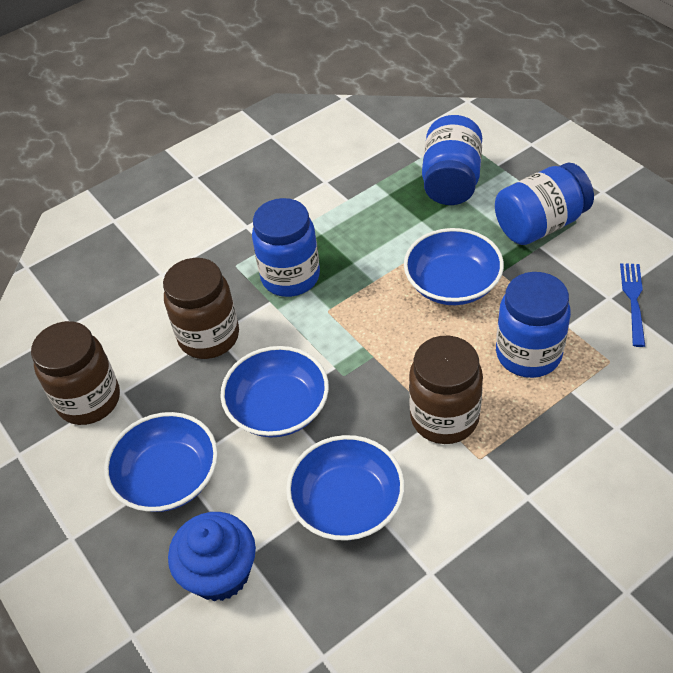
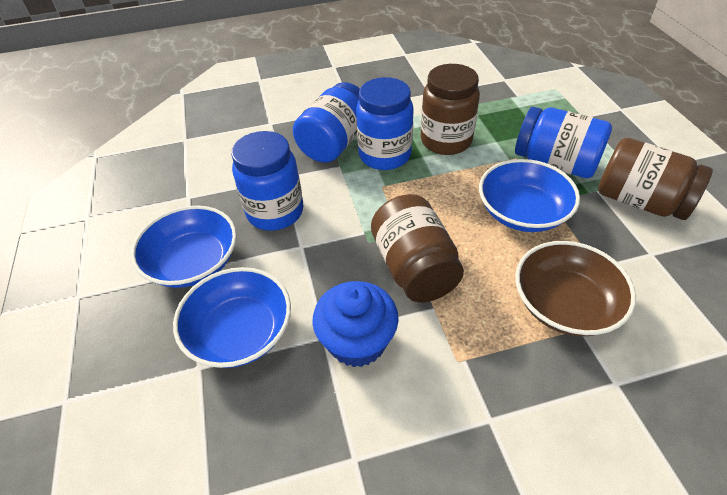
blue bowl: [104,412,218,512] [221,346,329,437] [286,435,405,541] [404,228,504,305] = 4 -> [131,206,237,288] [173,267,291,368] [479,159,580,232] = 3
blue fork: [620,263,645,347] = 1 -> none = 0
brown bowl: none = 0 -> [515,241,636,336] = 1

